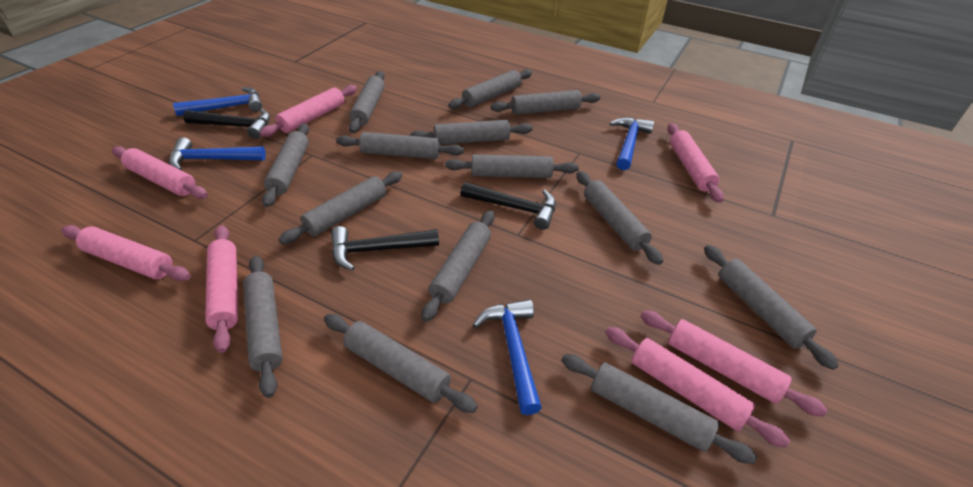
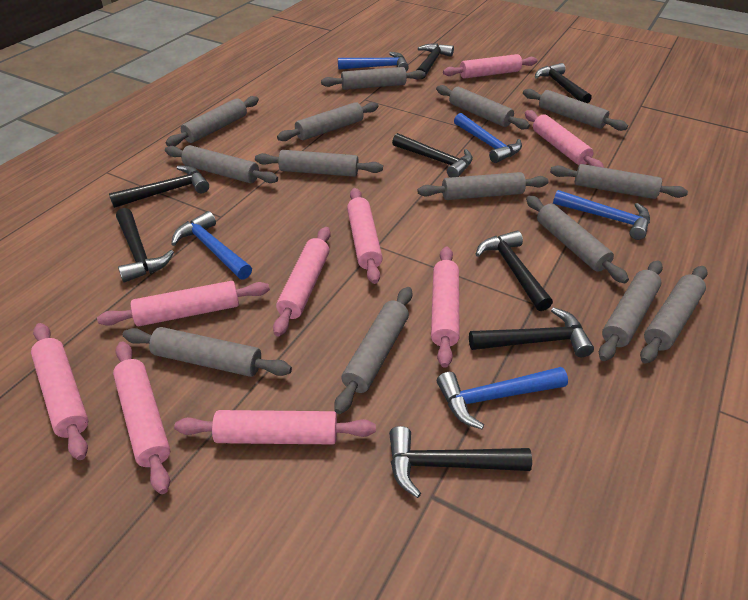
black hammer: [183,109,270,139] [331,226,439,271] [461,182,556,230] = 3 -> [109,165,209,208] [116,208,174,283] [389,426,532,498] [392,133,473,178] [417,43,454,79] [469,307,594,357] [476,231,553,311] [535,63,592,103] = 8
blue hammer: [169,137,266,171] [173,87,262,116] [473,299,542,415] [610,117,654,170] = 4 -> [171,211,252,280] [338,52,409,71] [437,367,568,429] [454,113,522,163] [553,190,650,240] = 5
pink rolling pin: [61,225,191,281] [112,146,208,199] [205,225,238,353] [259,85,357,137] [605,327,790,448] [640,310,828,417] [667,123,724,203] = 7 -> [31,323,88,460] [97,281,270,326] [113,341,170,494] [174,410,376,444] [273,227,331,336] [347,188,383,284] [431,247,460,368] [443,54,538,79] [525,110,604,168] = 9

